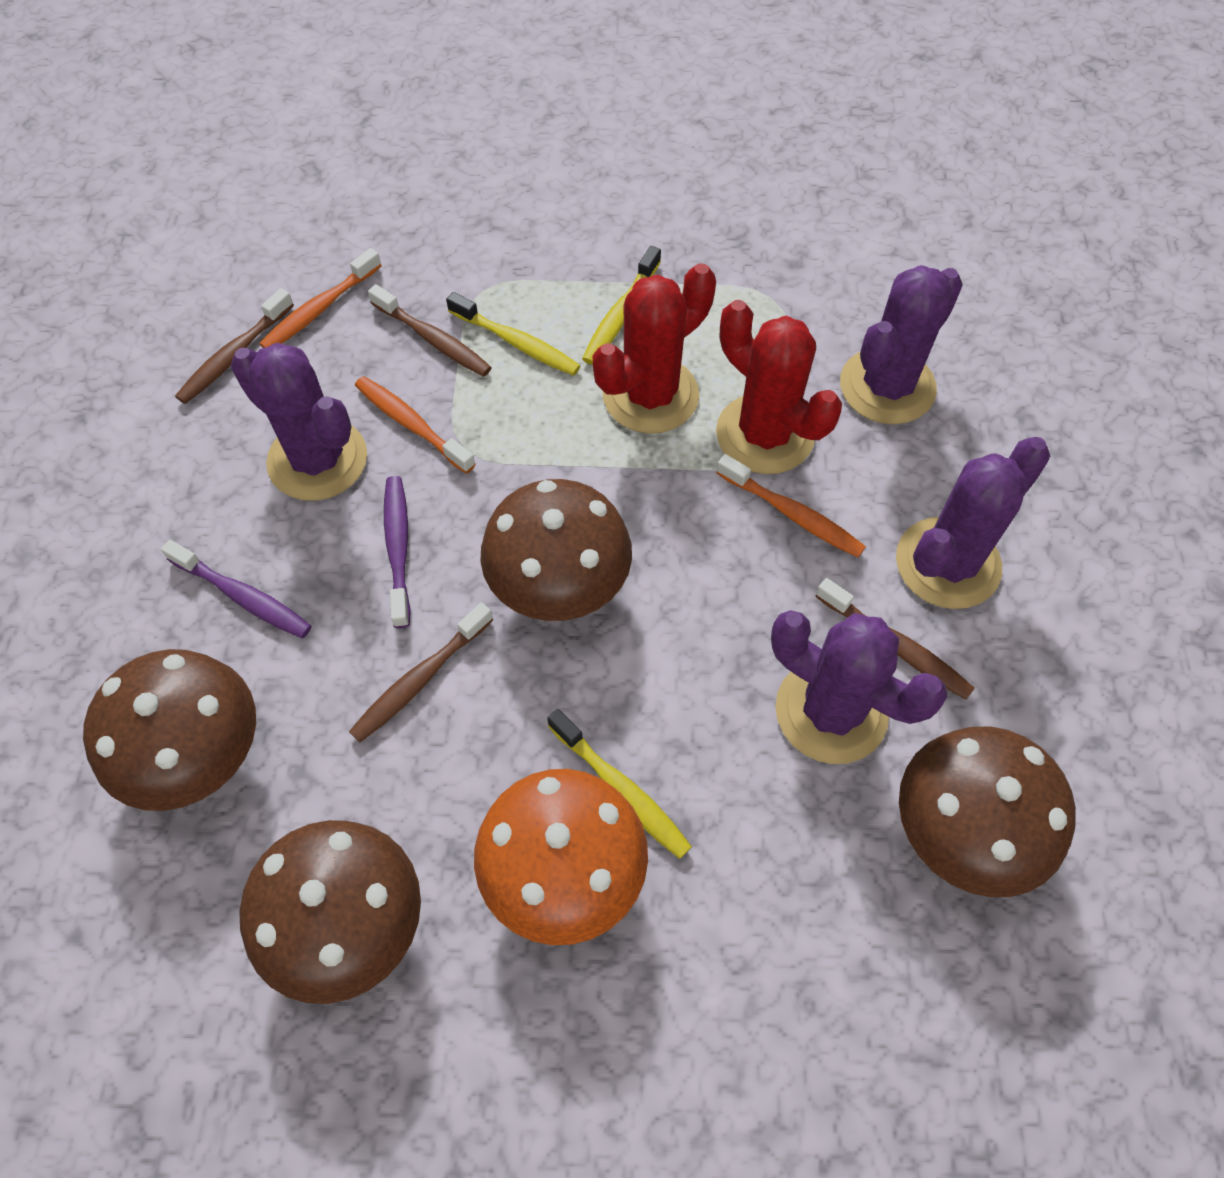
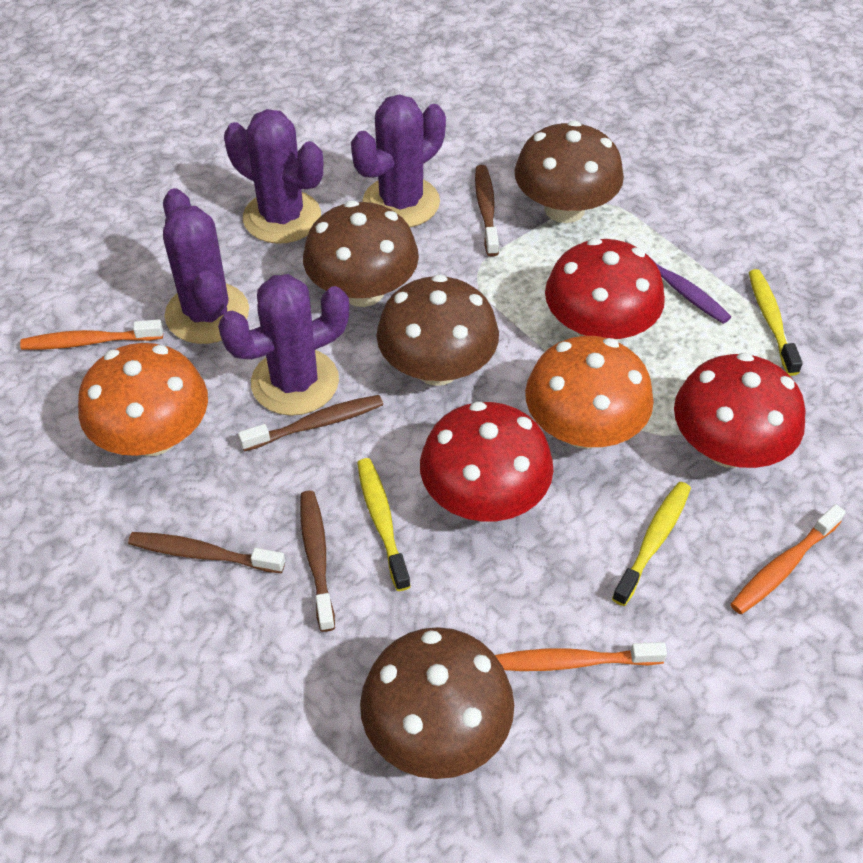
orange mushroom: [474,769,648,945] = 1 -> [78,343,208,456] [525,336,654,449] = 2
purple toothbrush: [161,540,312,638] [384,476,411,628] = 2 -> [625,235,731,324] = 1
red cactus: [593,263,716,434] [716,300,842,474] = 2 -> none = 0
red mushroom: none = 0 -> [420,401,553,522] [545,238,665,340] [674,353,806,468] = 3

